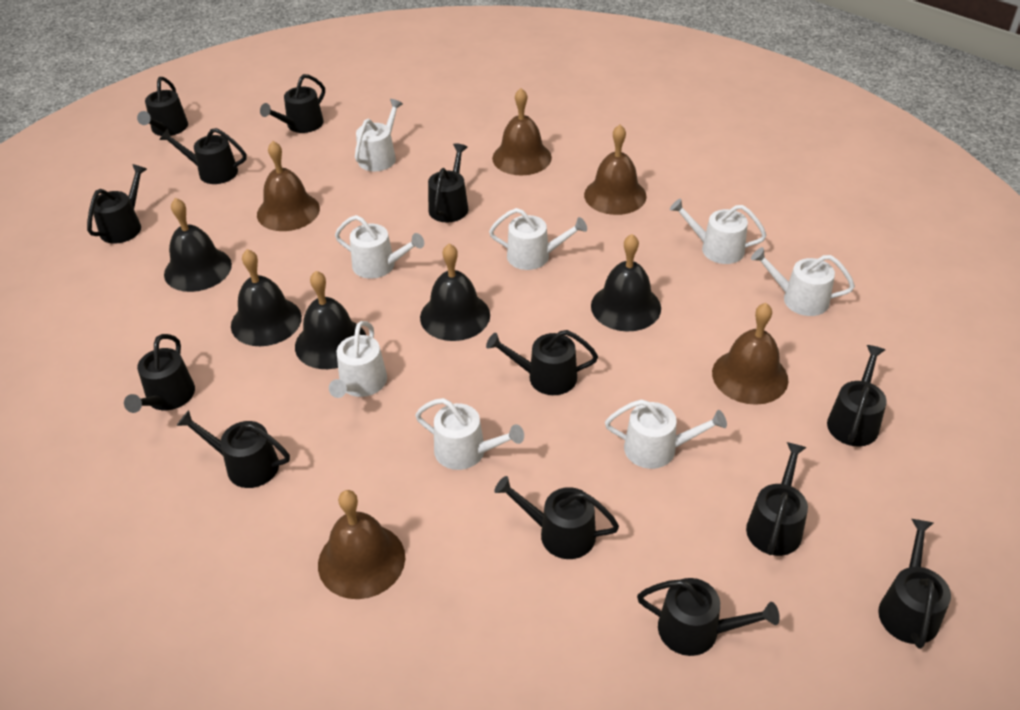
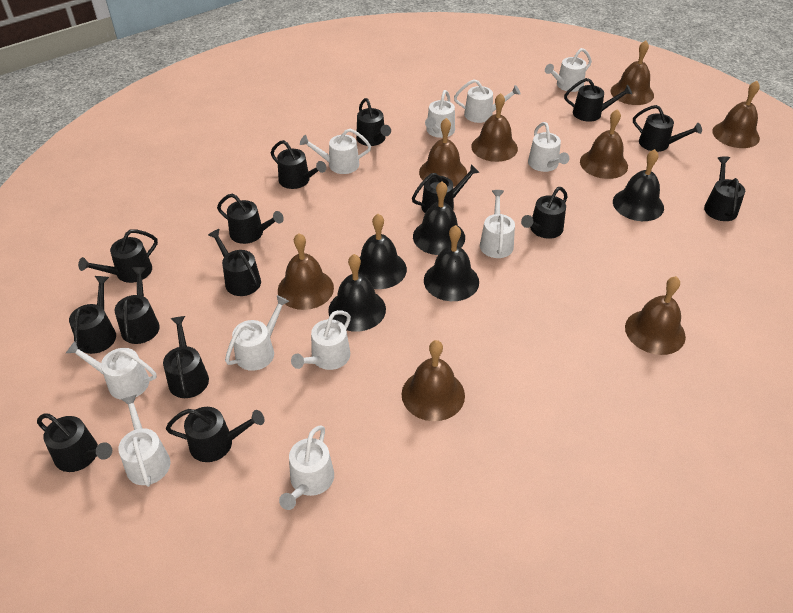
black watering can: [87,164,147,244] [124,334,195,413] [137,77,188,136] [159,128,246,184] [177,410,290,488] [260,74,325,133] [428,143,468,222] [486,330,598,395] [494,476,619,559] [637,578,780,656] [746,442,808,556] [827,345,887,447] [878,519,951,649] = 13 -> [37,413,112,472] [69,276,116,354] [78,230,158,283] [114,267,160,344] [163,316,209,398] [166,407,264,462] [208,229,261,296] [217,194,284,244] [271,140,326,189] [356,98,391,146] [412,164,480,213] [521,187,568,239] [564,78,632,122] [633,105,702,152] [704,156,745,221] = 15
brown bell: [257,141,320,231] [318,490,405,599] [492,88,552,175] [584,125,647,215] [712,303,788,405] = 5 -> [278,233,334,310] [402,340,465,421] [419,118,467,187] [471,93,518,162] [580,109,628,179] [611,40,654,105] [625,276,686,355] [712,81,760,148] = 8
white watering can: [329,321,387,398] [335,215,424,279] [355,99,403,171] [415,398,524,470] [489,208,587,270] [605,399,727,469] [670,198,767,264] [751,247,855,316] = 8 -> [66,341,157,400] [118,395,170,487] [225,295,289,371] [279,425,334,510] [291,310,351,370] [300,129,371,174] [425,90,455,138] [454,79,520,123] [480,190,515,258] [528,122,569,172] [545,48,592,92] = 11

